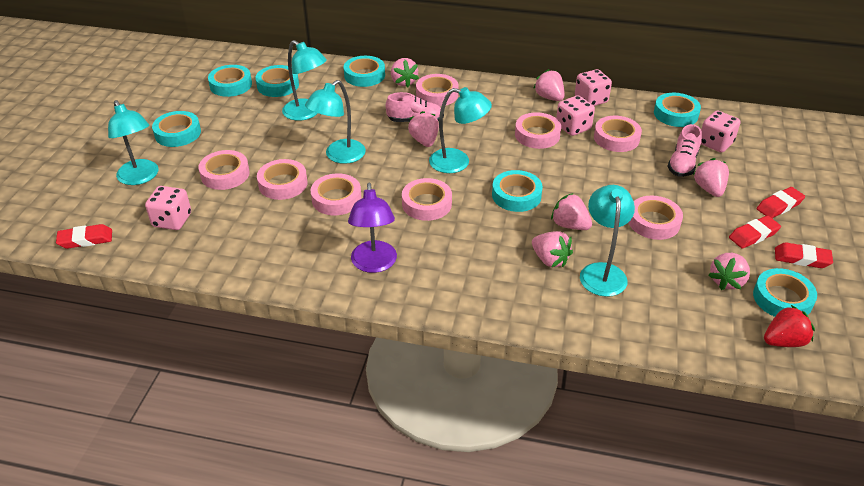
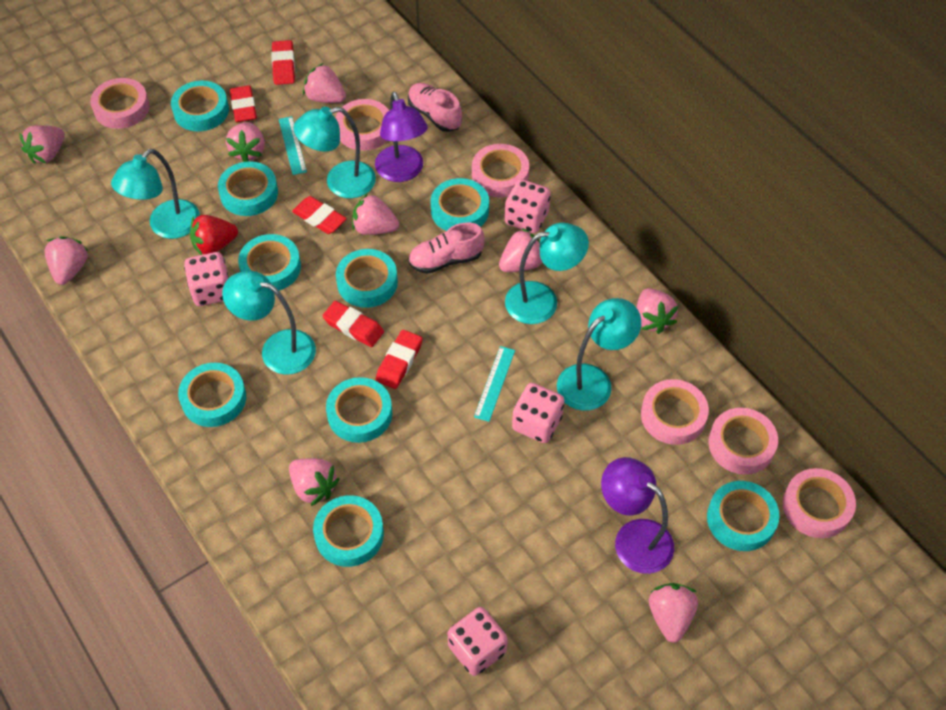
pink strawberry: [391,58,419,87] [408,111,439,147] [532,231,573,267] [533,69,565,101] [551,193,592,230] [693,158,729,197] [708,253,750,290] = 7 -> [19,125,65,164] [45,237,89,285] [226,122,265,162] [289,458,340,506] [303,63,346,103] [352,193,399,235] [499,228,542,272] [636,288,678,334] [649,583,698,643] = 9
pink tape: [199,150,250,190] [257,159,307,200] [310,173,362,215] [402,178,452,221] [416,74,459,106] [515,112,561,149] [594,116,642,152] [628,195,683,240] = 8 -> [90,78,150,129] [336,99,389,151] [472,144,529,198] [641,379,709,445] [708,408,778,474] [783,468,856,538] = 6
purple lamp: [348,183,397,273] = 1 -> [375,92,428,182] [601,457,674,574] = 2
red eraser: [56,224,112,249] [729,216,781,248] [757,187,805,218] [775,242,833,268] = 4 -> [230,85,257,122] [271,40,295,85] [292,196,347,234] [323,301,384,347] [376,330,423,389] = 5
turquoise ruler: none = 0 -> [279,116,307,175] [474,346,515,422] = 2
turquoise tape: [152,111,201,147] [208,65,252,97] [256,65,299,97] [343,56,385,87] [492,170,543,212] [654,93,701,127] [753,268,817,317] = 7 -> [171,81,229,131] [178,363,246,427] [218,161,278,216] [238,234,301,291] [313,495,384,567] [326,377,392,443] [336,249,398,308] [431,178,489,231] [707,481,780,551] = 9

